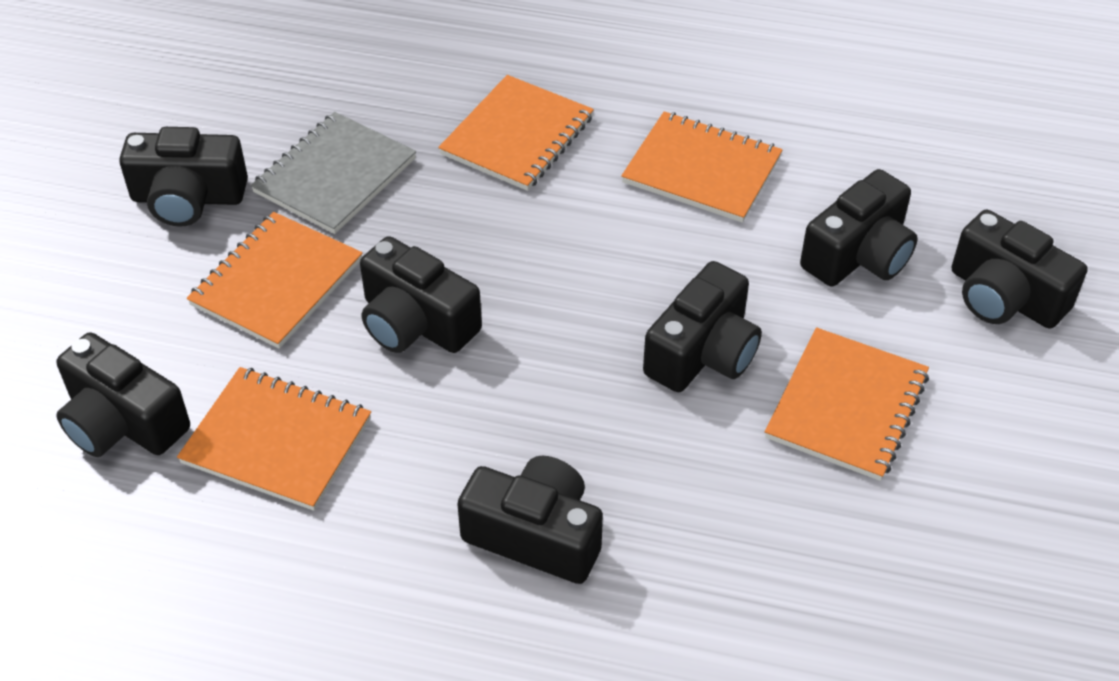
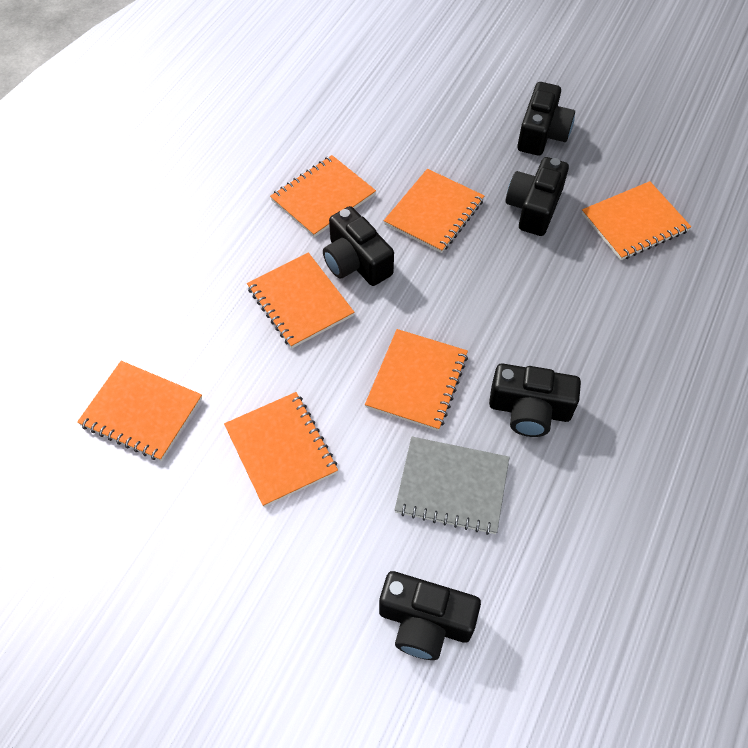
black camera: [56,332,190,457] [119,127,248,227] [360,236,482,353] [457,456,603,584] [643,261,762,392] [800,169,918,286] [951,210,1088,329] = 7 -> [323,206,394,286] [379,571,481,660] [489,363,581,437] [506,157,569,236] [517,82,575,156] = 5
orange notebook: [177,367,371,511] [187,212,363,349] [438,75,594,191] [621,111,783,222] [765,327,929,481] = 5 -> [77,361,202,461] [224,392,338,507] [247,252,354,348] [270,155,376,237] [365,329,468,431] [384,169,484,253] [582,181,691,260] = 7

